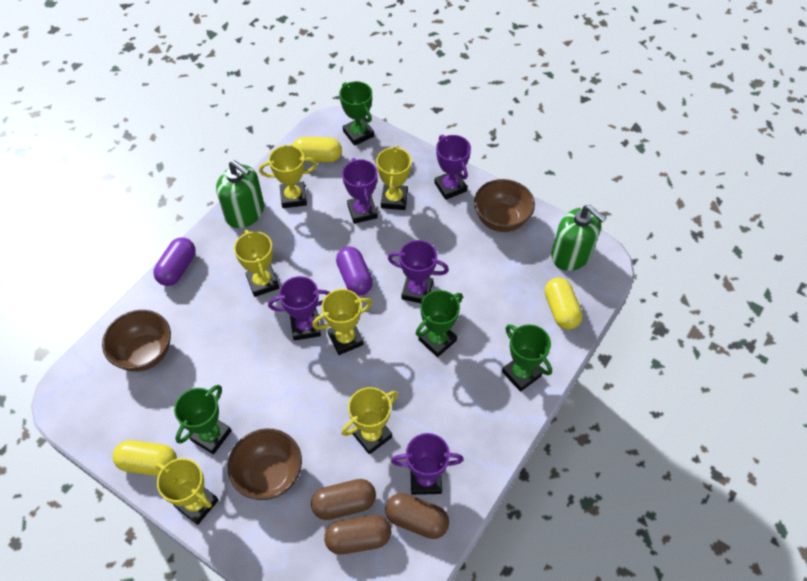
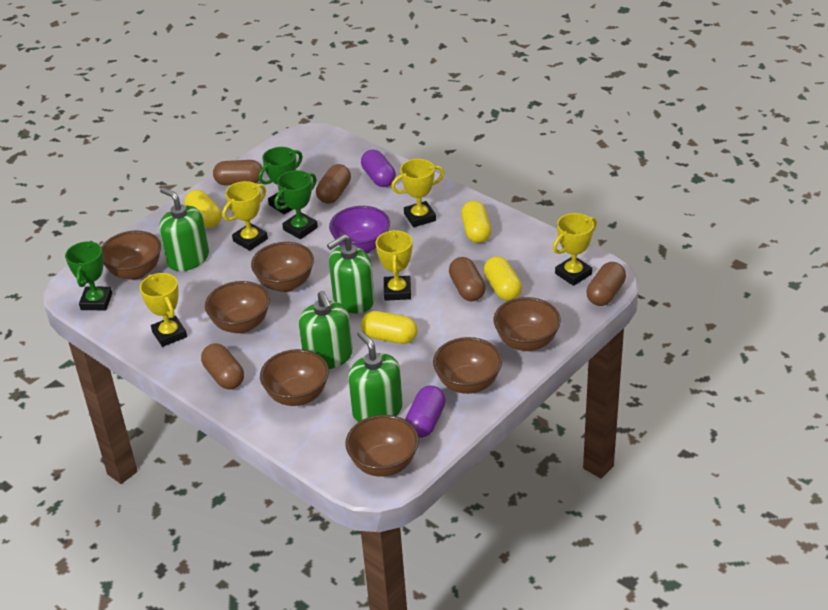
brown bowl: [102,310,171,372] [228,428,302,500] [474,179,535,232] = 3 -> [101,231,161,280] [205,281,270,333] [251,242,314,292] [260,349,329,406] [345,415,419,477] [433,337,502,394] [493,297,561,351] = 7
brown capsule: [311,479,376,520] [324,515,391,555] [385,493,449,539] = 3 -> [201,343,244,389] [213,160,263,185] [316,164,351,204] [449,257,486,302] [586,262,626,306] = 5
green soap dispenser: [216,160,264,228] [551,205,606,271] = 2 -> [159,187,209,271] [299,291,353,369] [327,234,375,314] [348,330,403,422] = 4
green trophy: [174,385,231,454] [339,81,374,146] [416,290,463,357] [502,324,552,392] = 4 -> [65,241,112,310] [258,147,303,214] [274,170,318,239] = 3
purple bowl: none = 0 -> [329,206,390,253] = 1
purple trophy: [268,276,330,341] [342,158,378,224] [388,240,449,303] [391,433,464,495] [434,135,471,200] = 5 -> none = 0
yellow capsule: [113,440,177,476] [292,137,342,162] [545,277,582,330] = 3 -> [184,190,222,228] [361,311,418,344] [461,201,491,243] [484,256,522,301] = 4
yellow trophy: [156,458,218,525] [234,230,279,297] [259,145,317,208] [312,289,372,355] [342,387,398,454] [376,145,411,210] = 6 -> [140,273,187,347] [222,181,268,251] [376,230,412,301] [391,159,444,227] [553,213,597,286] = 5

